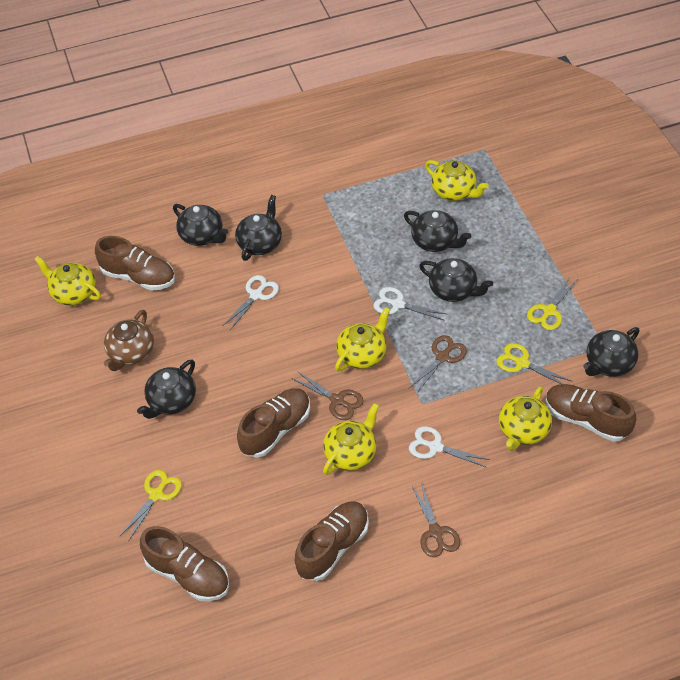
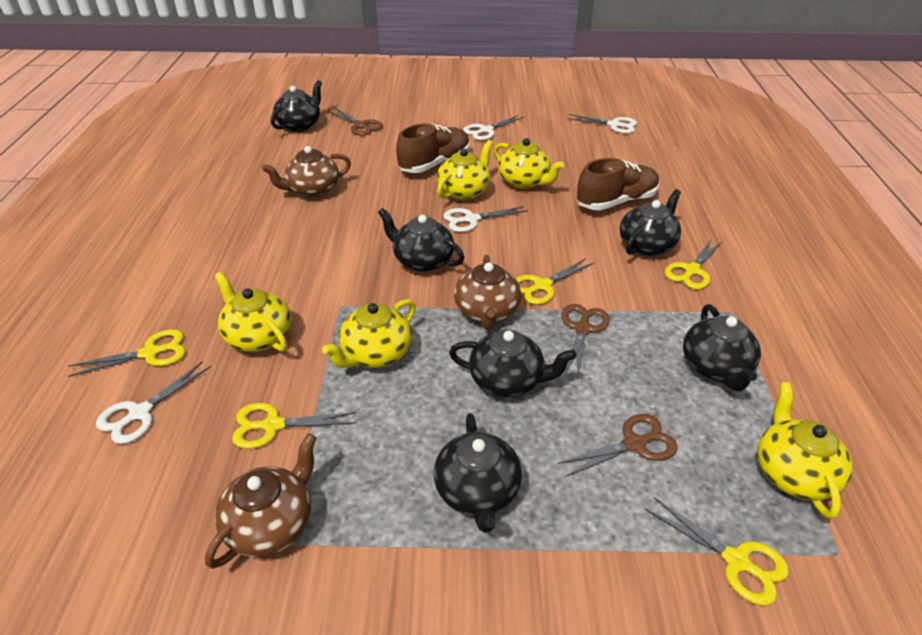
brown shoe: [95,236,175,291] [140,526,229,601] [237,388,310,458] [295,501,369,581] [545,384,636,442] = 5 -> [396,123,470,173] [577,158,660,210] = 2
brown teapot: [104,310,154,371] = 1 -> [205,433,317,569] [262,146,351,198] [454,255,521,329] = 3
white scissors: [223,275,279,330] [374,287,446,321] [409,426,490,467] = 3 -> [96,362,211,444] [443,206,528,232] [463,115,524,140] [567,114,637,134] = 4
yellow scissors: [120,470,182,541] [496,343,571,384] [527,277,578,330] = 3 -> [68,329,186,377] [232,403,356,449] [516,258,594,305] [645,497,789,605] [665,239,723,289] = 5

